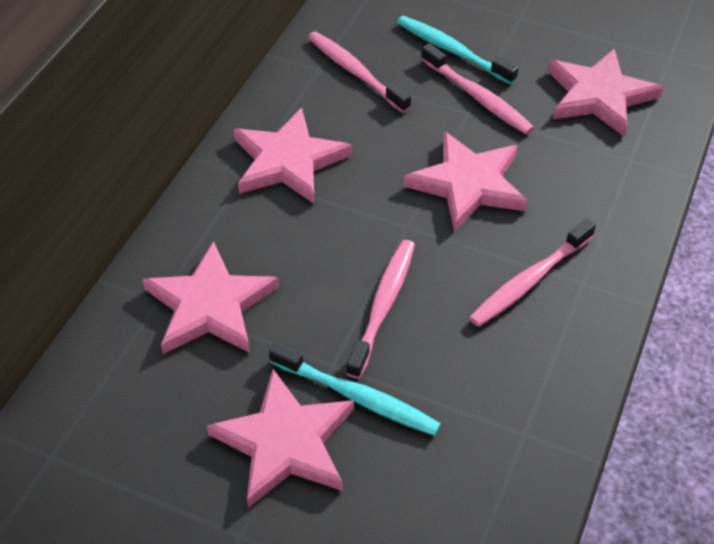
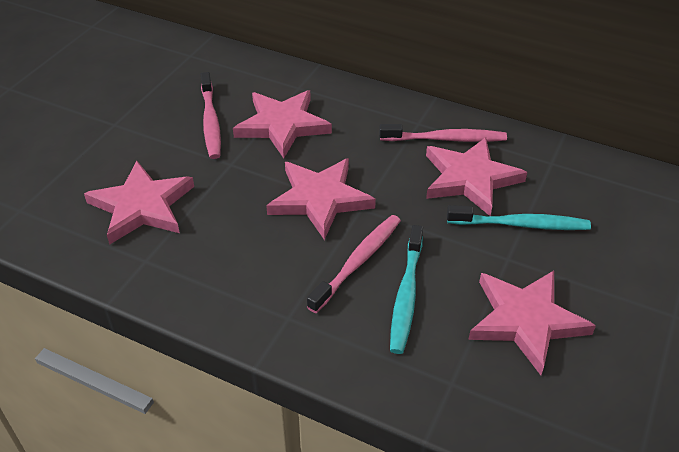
pink toothbrush: [308,32,411,113] [346,240,415,379] [421,43,534,135] [469,219,596,327] = 4 -> [201,72,221,159] [307,215,401,313] [379,124,507,142] = 3

